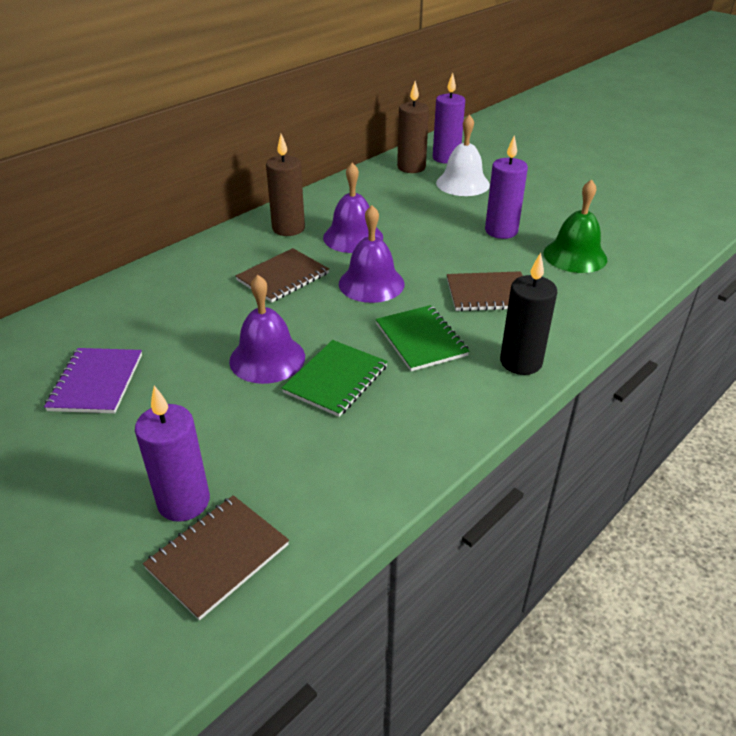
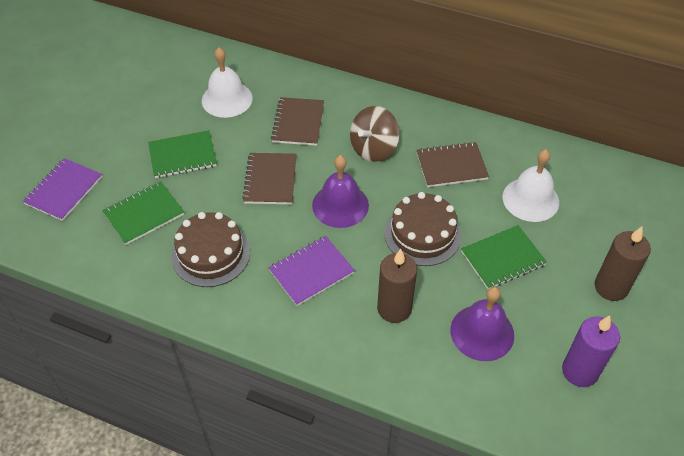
black candle: [500,253,557,375] = 1 -> none = 0
brown cake: none = 0 -> [171,212,250,287] [384,192,461,266] = 2
brown spinning top: none = 0 -> [350,106,400,162] = 1
green bell: [544,179,607,273] = 1 -> none = 0
green notebook: [282,340,388,417] [376,305,470,371] = 2 -> [103,181,184,245] [148,130,217,178] [461,225,547,289] = 3
purple bell: [229,275,305,384] [323,163,383,253] [339,205,405,303] = 3 -> [312,155,369,228] [450,286,514,361] = 2
purple candle: [135,386,210,522] [433,73,465,164] [485,135,528,239] = 3 -> [562,315,620,387] = 1
purple notebook: [44,348,142,413] = 1 -> [23,158,102,221] [268,236,355,306] = 2
white bell: [436,114,490,196] = 1 -> [202,47,253,118] [503,149,559,222] = 2

